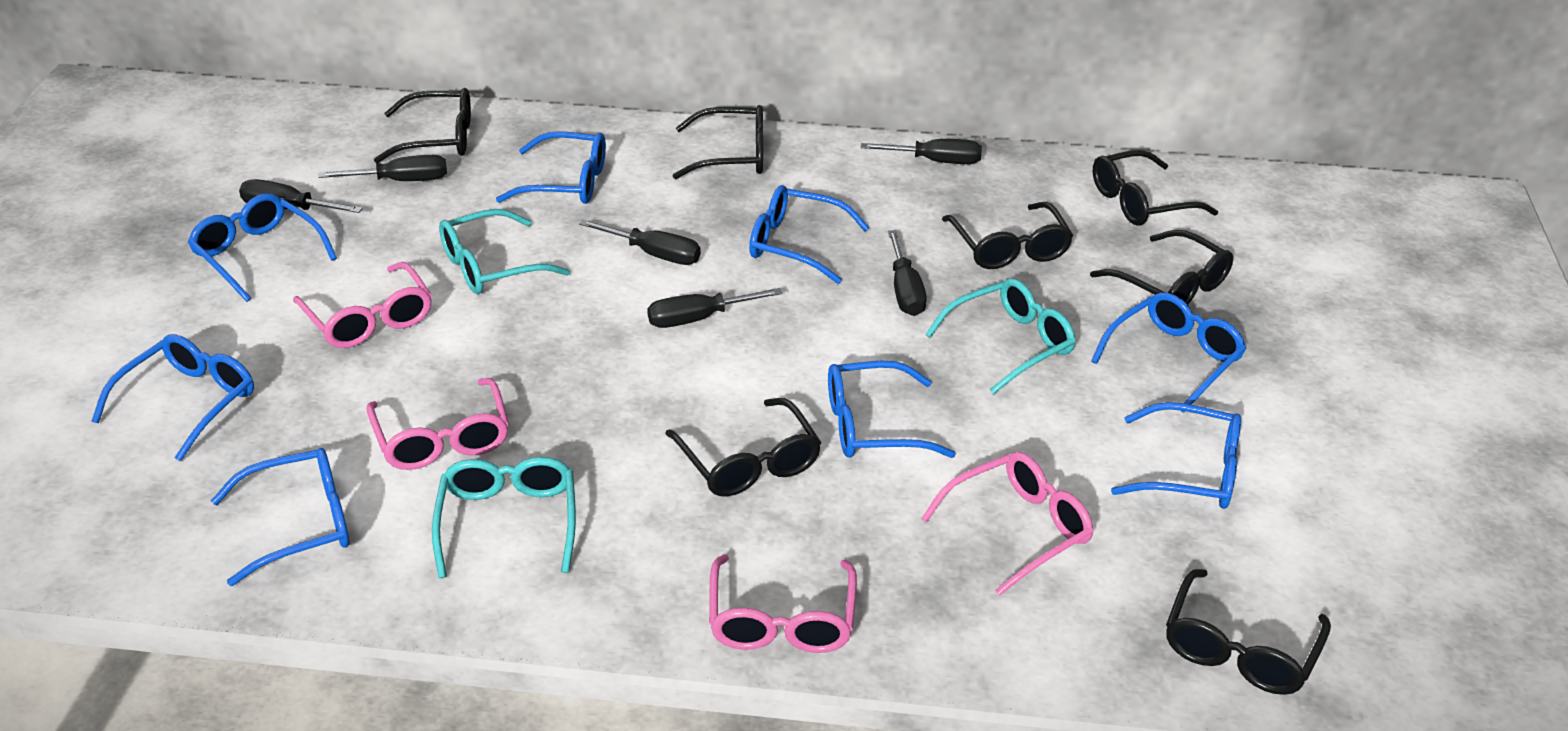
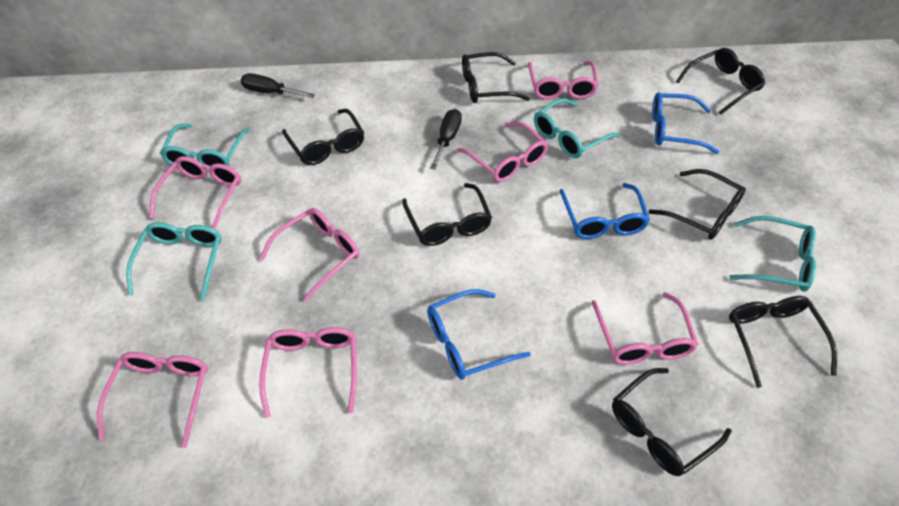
black screwdriver: [239,179,363,213] [319,155,447,181] [579,219,701,265] [647,288,782,328] [861,139,982,164] [888,230,927,316] = 6 -> [241,73,315,98] [430,109,462,170] = 2
blue glasses: [92,334,254,461] [188,193,337,302] [211,448,350,586] [496,131,606,204] [749,185,870,284] [828,361,956,458] [1091,292,1247,413] [1111,402,1241,509] = 8 -> [427,289,531,379] [559,183,650,239] [652,92,719,154] = 3
pink glasses: [293,262,432,348] [366,378,509,470] [709,554,857,653] [921,452,1093,596] = 4 -> [97,352,208,448] [149,156,241,229] [259,208,359,302] [259,327,357,418] [457,121,548,182] [528,61,599,99] [592,292,699,365] = 7
turquoise glasses: [432,457,576,578] [439,209,570,294] [925,278,1076,394] = 3 -> [126,222,222,300] [160,123,250,166] [534,98,620,158] [730,216,816,292] = 4

